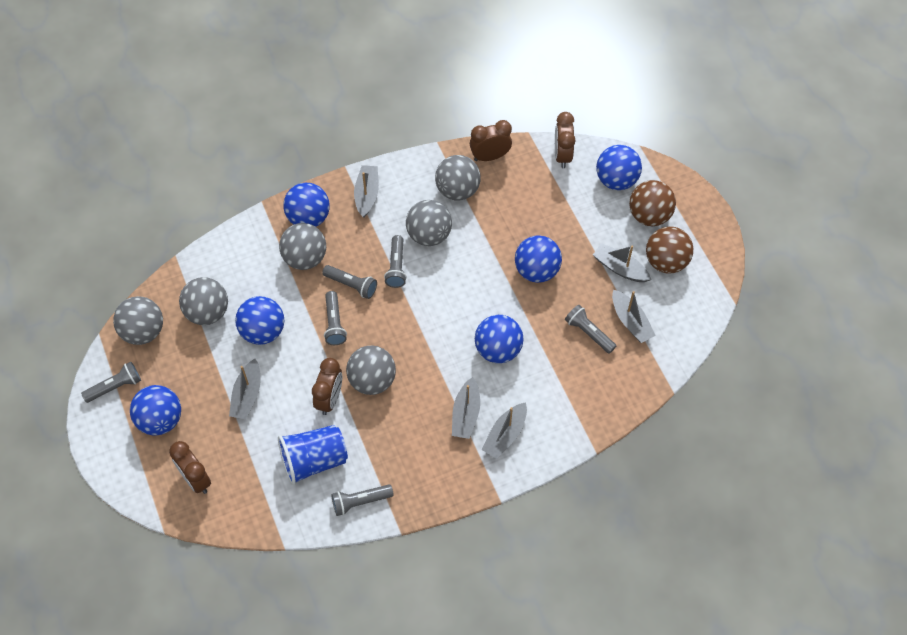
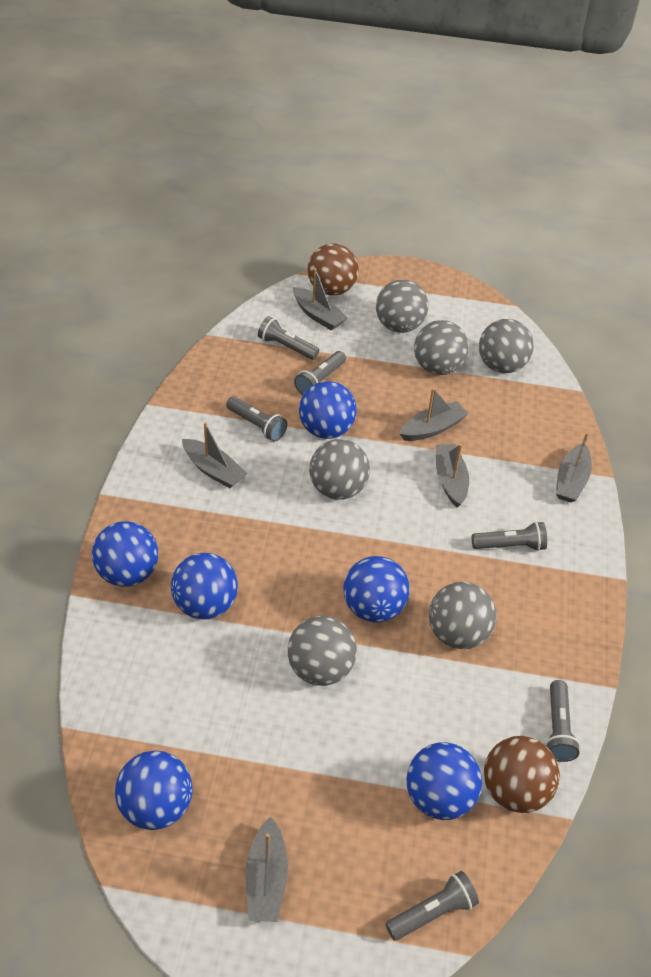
blue cup: [278,425,348,485] = 1 -> none = 0
brown clock: [169,441,211,494] [312,358,342,415] [470,120,512,161] [555,112,576,169] = 4 -> none = 0

